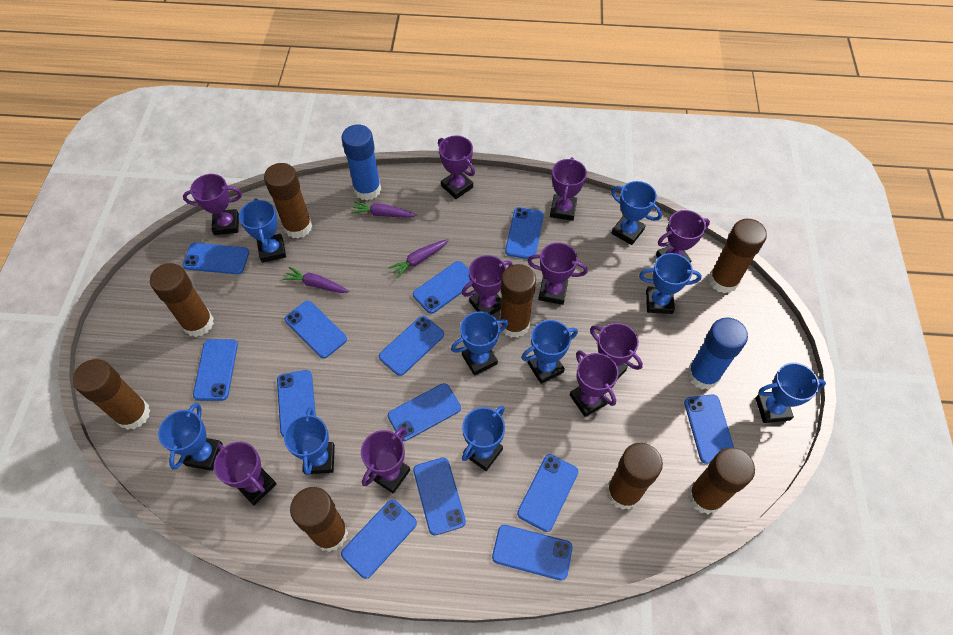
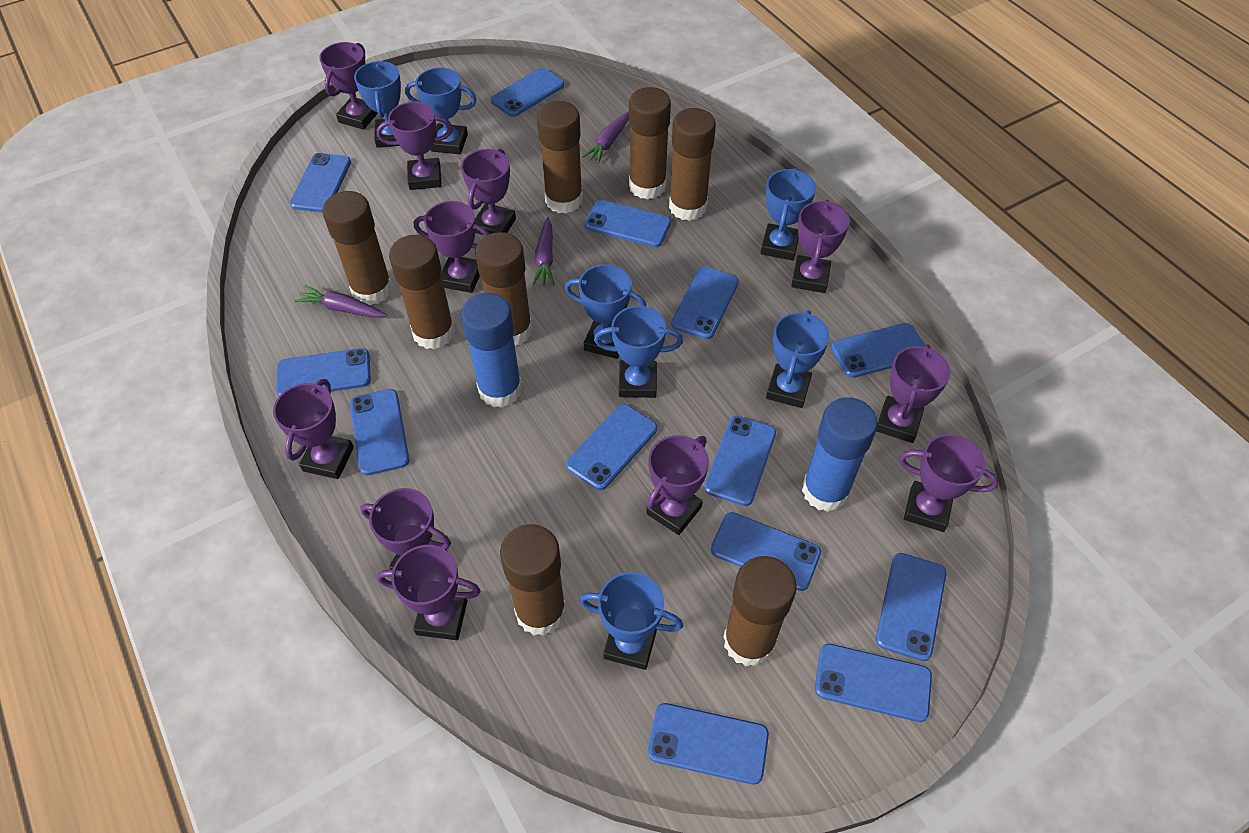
blue trophy: [158,403,223,471] [239,198,286,263] [284,407,335,475] [451,311,508,376] [462,405,505,471] [521,320,578,384] [611,181,662,245] [639,253,702,314] [755,363,826,423] = 9 -> [354,61,401,148] [405,67,477,154] [565,264,647,359] [579,572,683,670] [594,306,683,398] [761,168,816,261] [766,310,830,408] = 7
purple trophy: [183,174,242,235] [214,442,277,505] [361,427,410,494] [438,136,475,199] [462,255,513,315] [528,242,588,305] [550,157,587,221] [570,350,619,417] [590,323,643,380] [656,210,710,263] = 10 -> [273,379,354,479] [319,42,378,130] [360,488,451,570] [377,102,453,190] [377,545,481,640] [414,201,489,293] [461,149,516,235] [646,435,709,535] [791,200,850,293] [876,344,951,443] [899,434,999,532] = 11

